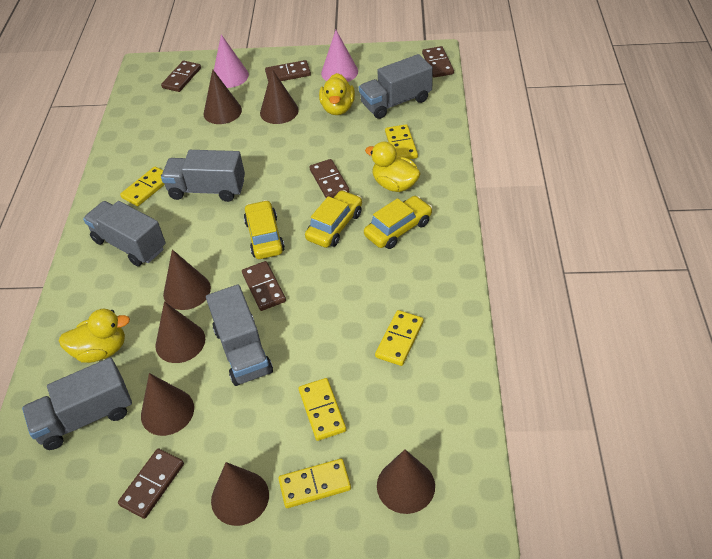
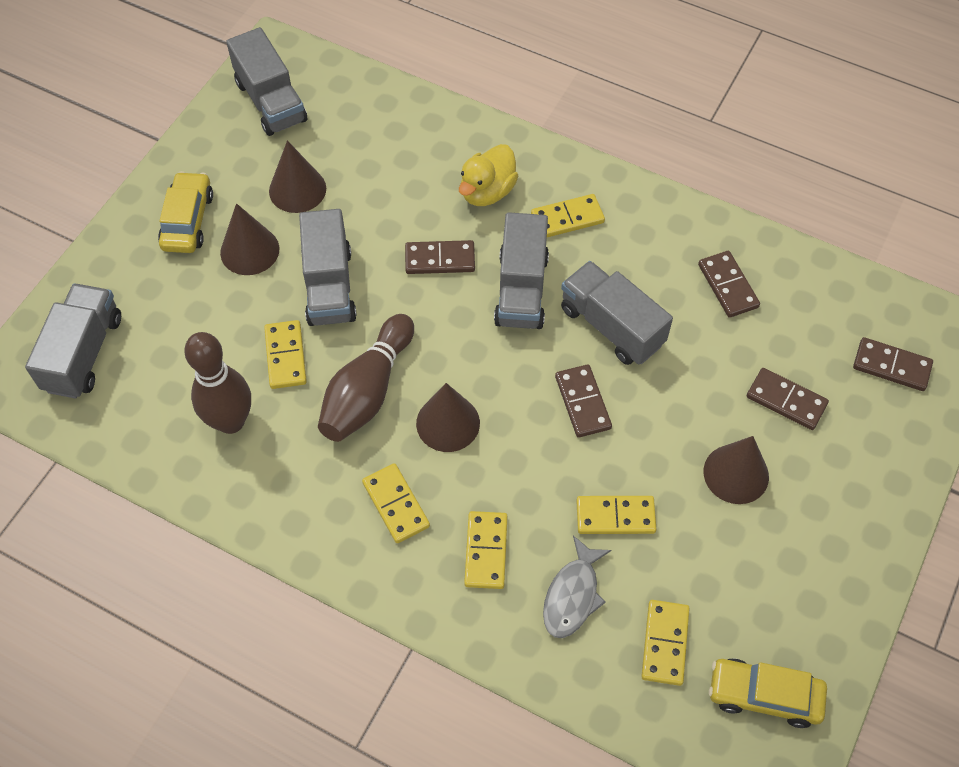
brown bowling pin: none = 0 -> [184,332,251,434] [318,314,414,442] = 2
brown cone: [141,373,194,436] [155,301,205,363] [163,249,211,310] [204,69,242,124] [211,462,269,526] [260,69,299,124] [377,450,435,514] = 7 -> [220,203,279,275] [269,140,326,213] [416,383,480,452] [704,436,769,504] = 4
brown domino: [118,448,184,519] [161,61,201,92] [242,261,286,311] [265,60,311,81] [309,159,349,198] [422,46,454,78] = 6 -> [405,240,475,274] [555,364,612,438] [698,251,760,318] [747,368,829,430] [853,337,933,391] = 5
grey fish: none = 0 -> [543,536,611,638] = 1
pink cone: [214,34,249,88] [321,30,358,82] = 2 -> none = 0
yellow car: [244,200,285,259] [305,190,362,248] [364,196,433,249] = 3 -> [158,171,213,253] [709,658,827,728] = 2
yellow domino: [120,166,165,206] [278,459,351,508] [299,378,346,441] [375,310,424,366] [385,124,418,159] = 5 -> [264,320,307,389] [362,463,430,543] [464,511,508,589] [531,194,605,237] [576,496,656,534] [641,600,690,686] = 6
yellow duck: [59,309,130,363] [319,73,355,115] [365,142,421,192] = 3 -> [459,144,518,206] = 1

